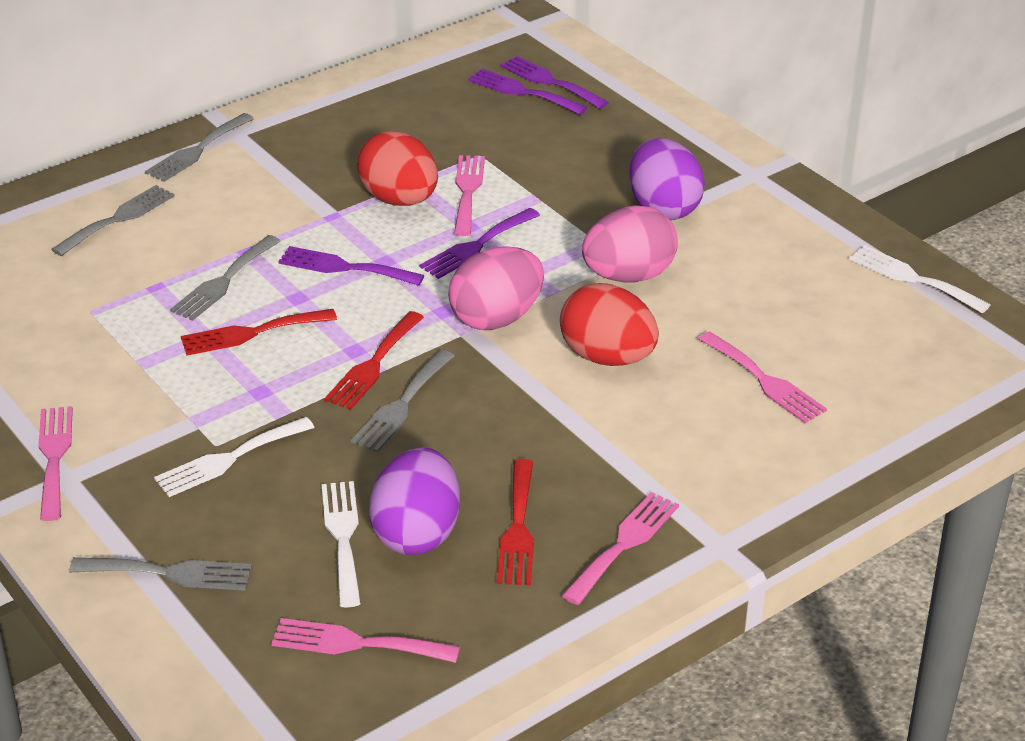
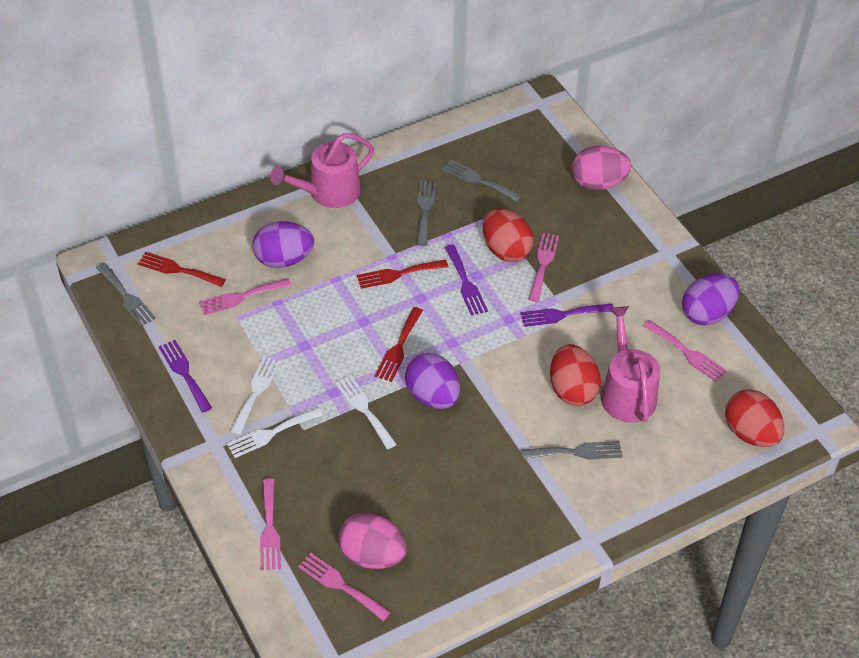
grey fork: [51,185,175,256] [69,557,252,591] [145,113,254,182] [170,235,280,321] [351,350,454,453] = 5 -> [96,262,156,327] [417,180,436,246] [442,159,522,202] [521,441,623,460] = 4
pink watering can: none = 0 -> [270,133,374,208] [601,306,660,423] = 2
purple egg: [369,448,460,555] [629,138,705,220] = 2 -> [252,221,314,268] [405,353,460,409] [682,273,739,325] = 3
purple fork: [278,246,424,286] [419,208,540,279] [468,69,587,115] [500,56,609,109] = 4 -> [159,340,212,413] [445,244,488,316] [520,304,614,327] = 3
red egg: [357,131,438,206] [560,283,659,366] = 2 -> [483,208,534,262] [550,344,601,406] [725,389,784,447] = 3

